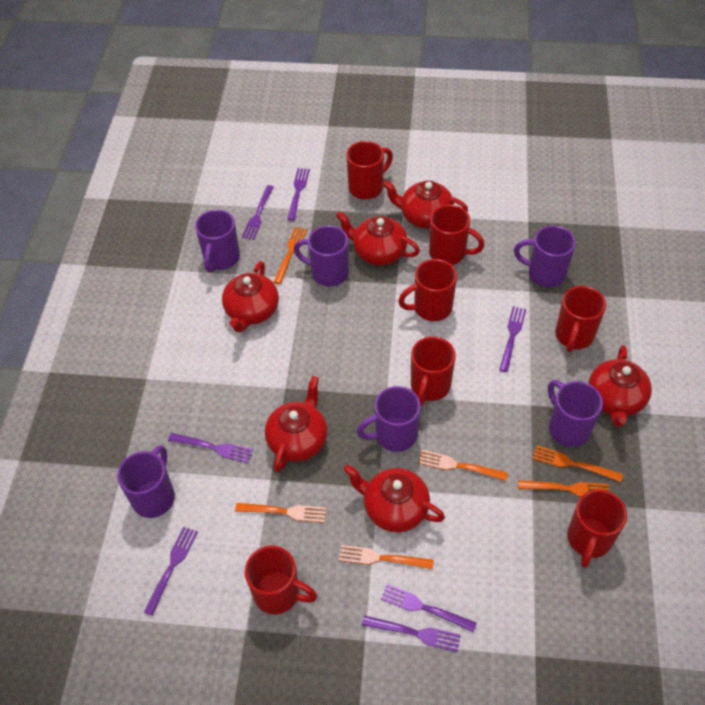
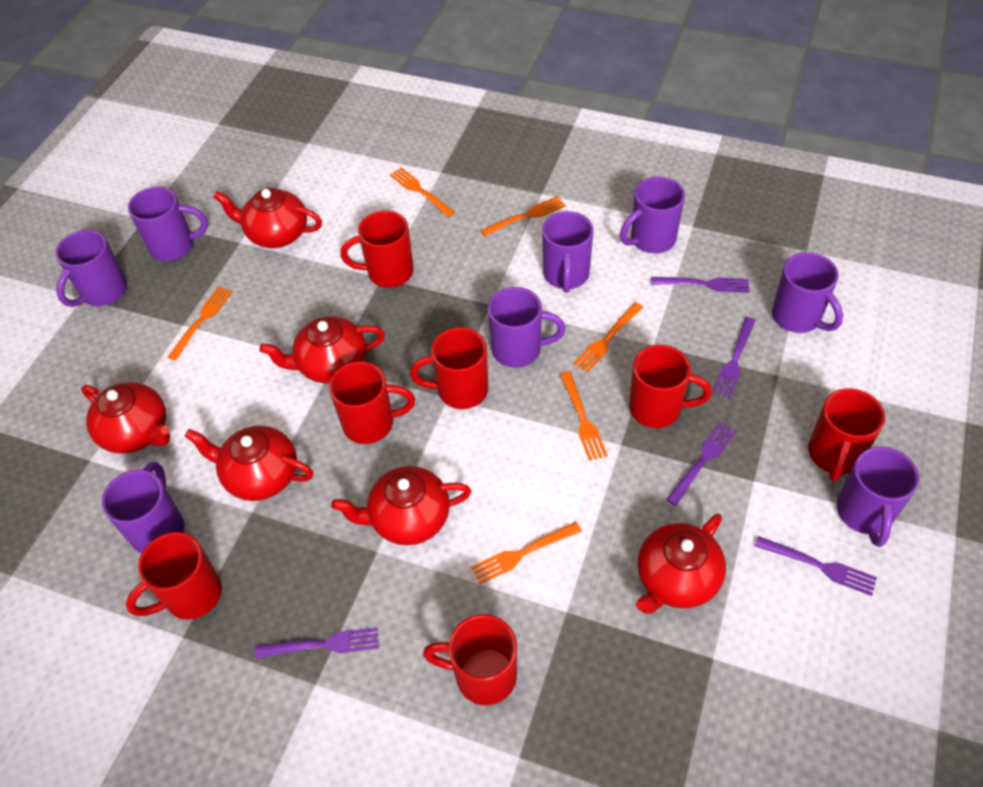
purple fork: [144,527,198,616] [168,433,253,463] [242,185,274,240] [287,168,310,221] [362,615,461,652] [381,584,477,632] [499,306,526,372] = 7 -> [255,627,379,659] [651,277,750,293] [666,422,737,506] [713,317,756,398] [755,536,877,596] = 5
purple mug: [117,445,175,518] [195,210,240,273] [294,225,349,286] [357,386,421,452] [514,226,576,287] [548,380,603,447] = 6 -> [56,230,127,307] [102,462,184,553] [128,186,208,261] [488,287,566,368] [542,211,594,293] [620,177,685,253] [772,252,843,333] [837,447,919,547] = 8

